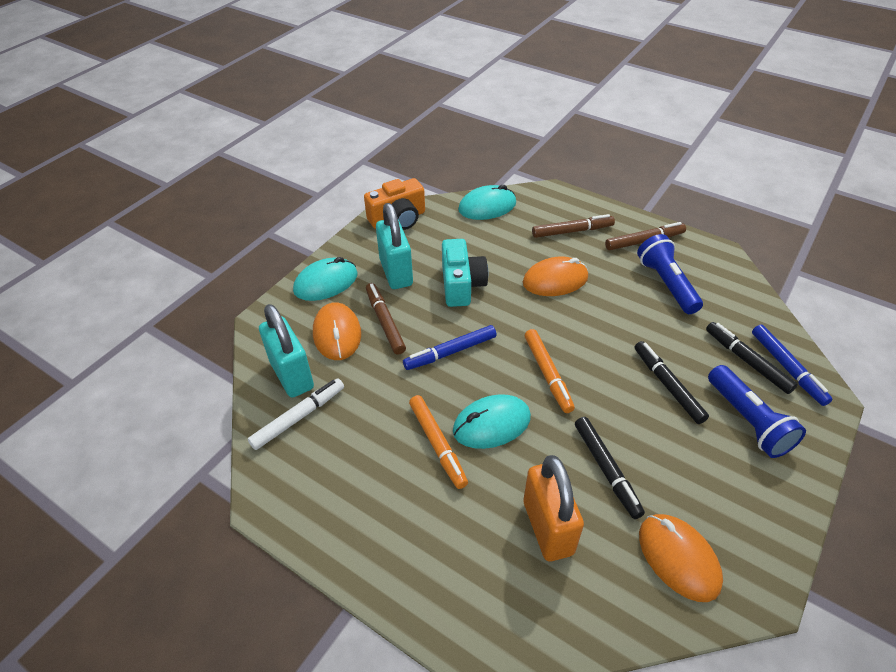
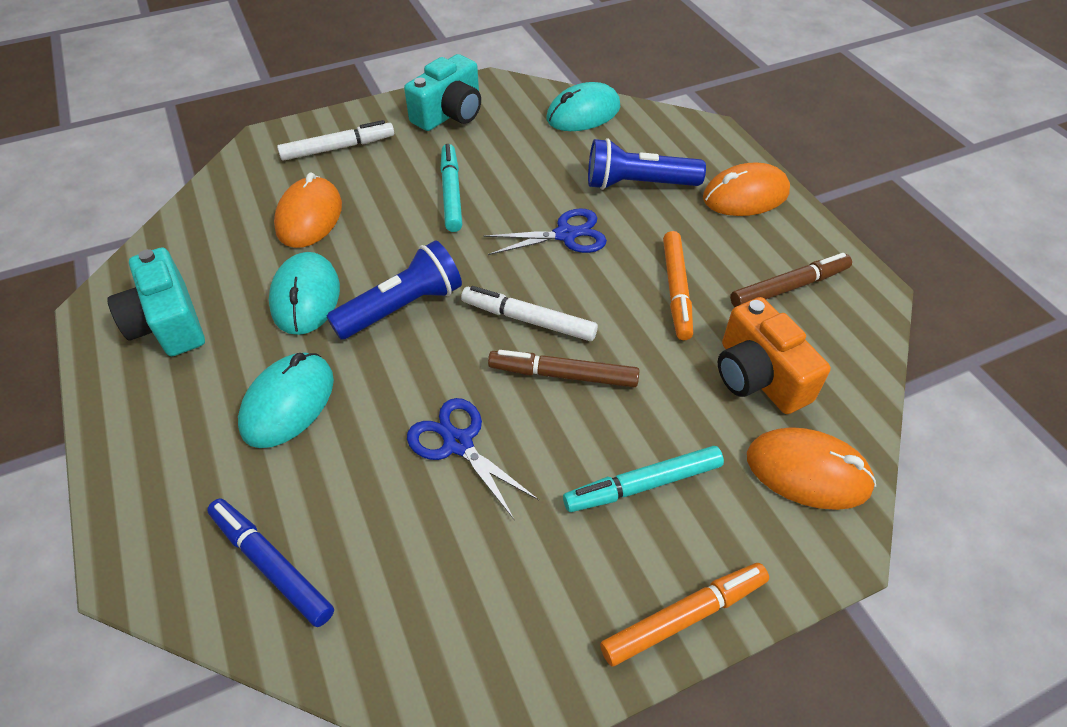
black marker: [575,417,645,519] [635,341,709,424] [706,322,798,394] = 3 -> none = 0
blue marker: [403,325,497,370] [752,324,833,406] = 2 -> [207,499,334,627] = 1
blue scissors: none = 0 -> [407,398,539,519] [484,208,607,255] = 2
brown marker: [366,283,406,355] [532,214,615,238] [605,222,686,250] = 3 -> [488,350,639,387] [730,253,852,307] = 2
orange padlock: [523,455,584,561] = 1 -> none = 0
turquoise camera: [442,239,488,307] = 1 -> [107,248,205,356] [404,54,481,131] = 2
turquoise marker: none = 0 -> [440,144,462,232] [563,446,724,512] = 2
turquoise padlock: [259,304,314,398] [376,203,413,289] = 2 -> none = 0
white marker: [248,379,344,450] = 1 -> [277,120,394,161] [461,286,598,341] = 2

